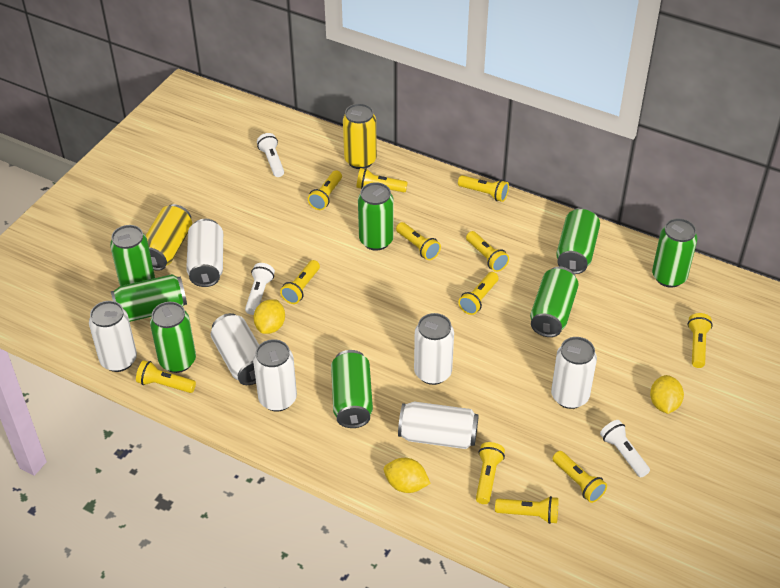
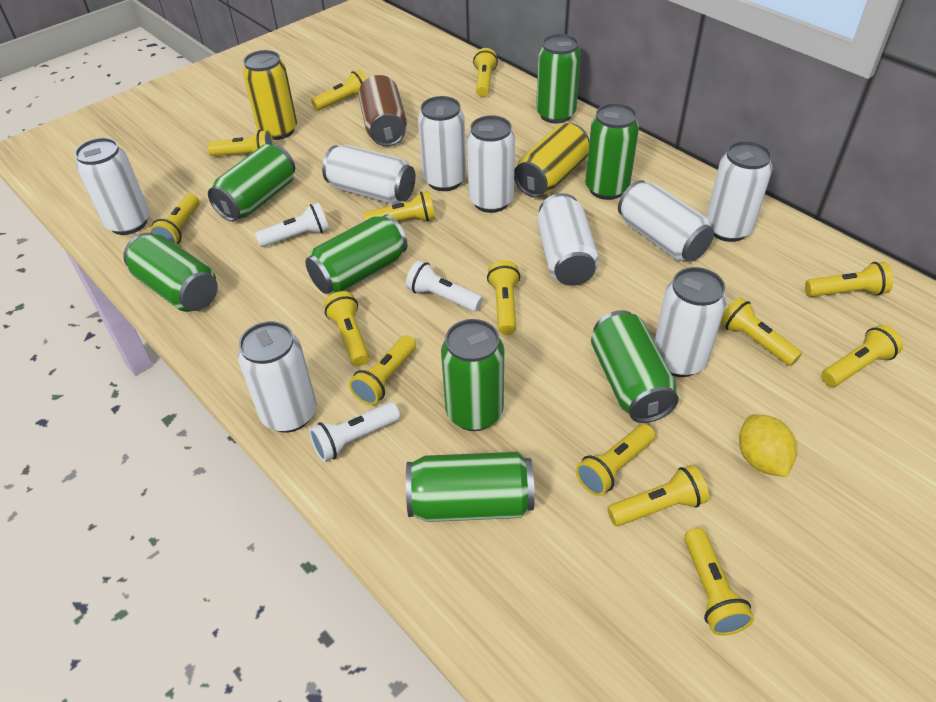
brown can: none = 0 -> [359,75,407,146] = 1
white can: [89,301,137,372] [186,219,223,287] [211,313,259,385] [253,339,297,412] [398,402,479,449] [414,313,454,385] [551,337,597,409] = 7 -> [75,138,149,235] [238,321,316,433] [322,144,416,204] [418,96,466,191] [467,115,515,213] [537,193,599,286] [618,180,714,262] [654,267,727,377] [706,141,772,242] = 9
yellow flashlight: [136,360,196,393] [280,260,320,304] [308,170,342,210] [357,168,408,192] [396,222,441,260] [458,175,509,202] [458,272,499,315] [466,231,509,272] [476,442,505,504] [495,496,558,524] [552,451,607,503] [687,313,712,368] = 12 -> [149,194,199,245] [207,130,274,156] [311,70,367,111] [324,291,369,366] [349,335,416,405] [364,191,435,222] [473,48,498,97] [487,260,520,335] [576,424,655,496] [607,465,709,526] [684,528,754,636] [721,297,802,366] [805,262,893,297] [821,325,903,387] = 14
yellow lemon: [254,299,285,334] [384,458,431,493] [650,375,684,414] = 3 -> [739,414,797,477] = 1

